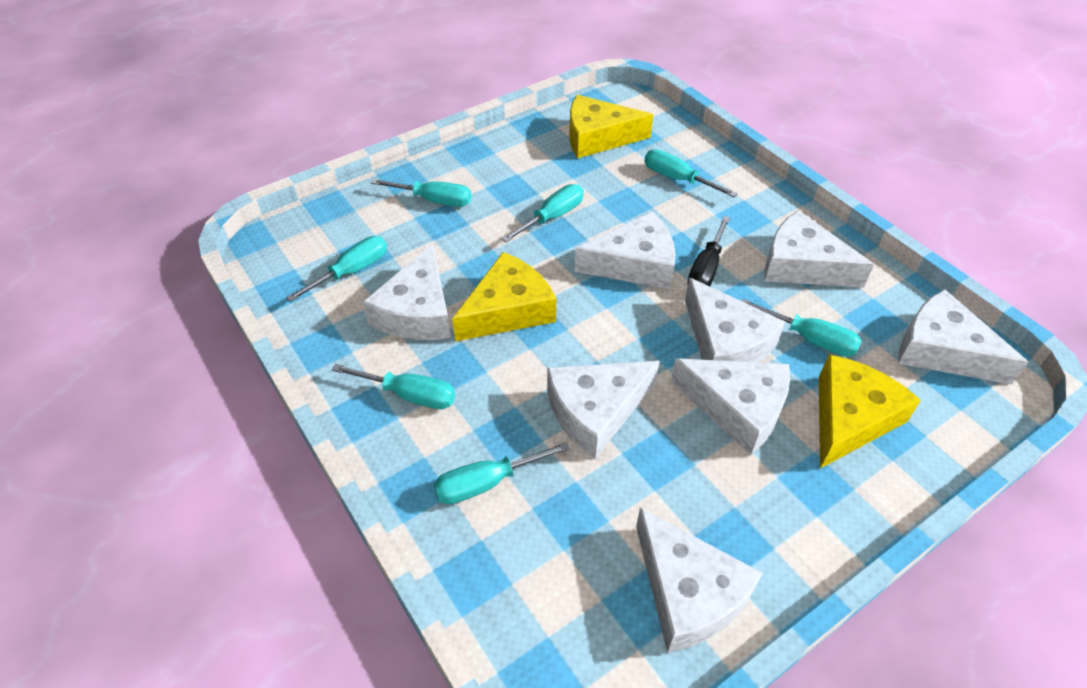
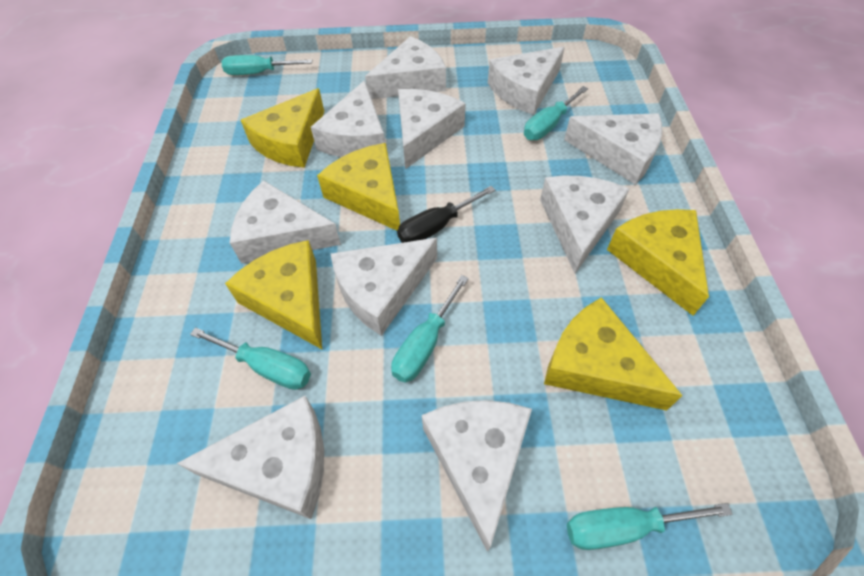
turquoise screwdriver: [286,236,387,302] [332,364,455,409] [371,179,472,207] [433,442,570,504] [501,184,584,243] [644,149,738,197] [741,299,862,357] = 7 -> [190,327,311,390] [222,55,312,75] [391,275,469,383] [524,86,588,140] [567,503,733,550] = 5
white cheese: [362,244,451,340] [547,361,660,459] [575,212,675,289] [636,508,763,653] [671,358,790,455] [685,277,785,363] [764,210,874,288] [898,289,1028,384] = 8 -> [177,396,324,519] [230,180,341,264] [311,80,385,157] [331,238,437,336] [365,36,446,99] [398,89,466,169] [422,400,532,552] [488,47,565,115] [540,176,629,273] [564,113,662,185] = 10
yellow cheese: [452,252,556,341] [569,95,653,158] [819,355,921,468] = 3 -> [225,240,322,349] [241,88,324,168] [317,143,400,231] [544,297,683,411] [607,209,709,316] = 5

